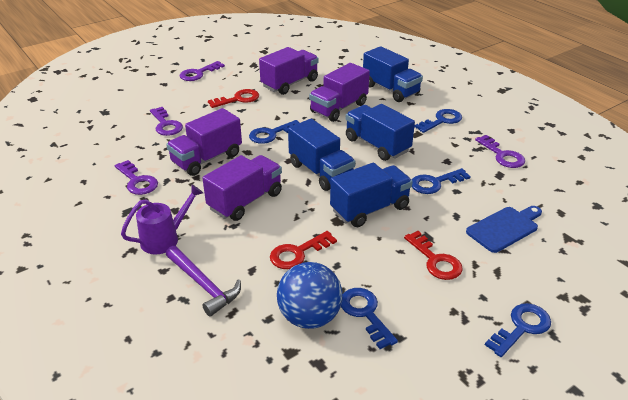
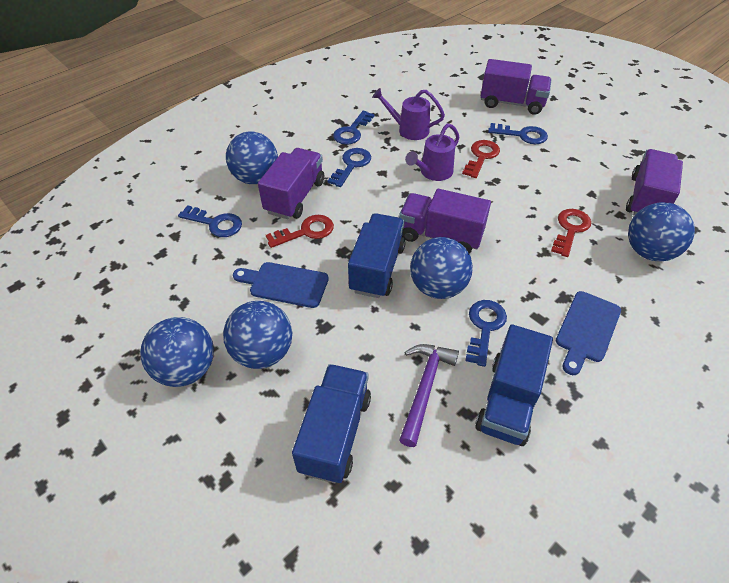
blue ball: [277,262,343,329] = 1 -> [140,317,214,387] [223,301,292,369] [226,131,278,184] [410,237,473,299] [628,202,695,261] = 5
blue cutting board: [466,206,542,253] = 1 -> [233,262,329,308] [556,291,621,375] = 2
blue truck: [288,119,355,191] [330,162,413,227] [346,104,415,161] [363,46,423,102] = 4 -> [292,364,371,483] [348,213,406,298] [475,324,553,446] = 3
purple key: [115,160,158,195] [150,107,183,136] [179,61,225,81] [475,135,525,168] = 4 -> none = 0
purple watering can: [121,184,203,254] = 1 -> [372,88,445,140] [405,123,460,181] = 2

